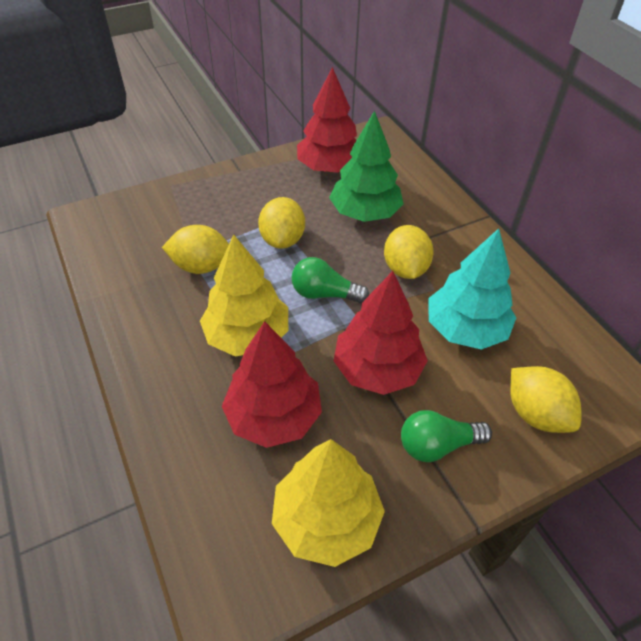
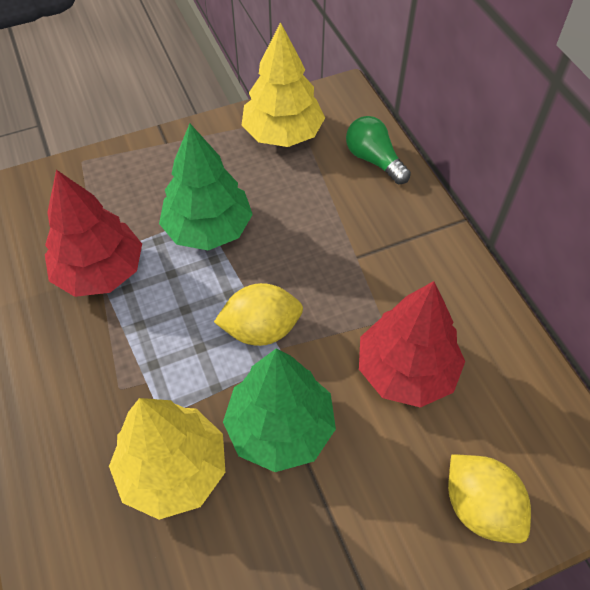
green light bulb: [292,257,369,303] [401,410,492,462] = 2 -> [346,116,411,184] = 1
green tree: [329,111,404,222] = 1 -> [159,124,253,250] [223,348,336,472] = 2
red tree: [222,321,322,448] [297,67,357,173] [334,271,428,395] = 3 -> [45,170,142,297] [359,281,465,408] = 2
turquoise tree: [429,228,516,350] = 1 -> none = 0
yellow lemon: [162,225,229,274] [258,197,305,249] [384,225,434,279] [510,366,581,433] = 4 -> [214,283,303,346] [448,454,531,543] = 2

